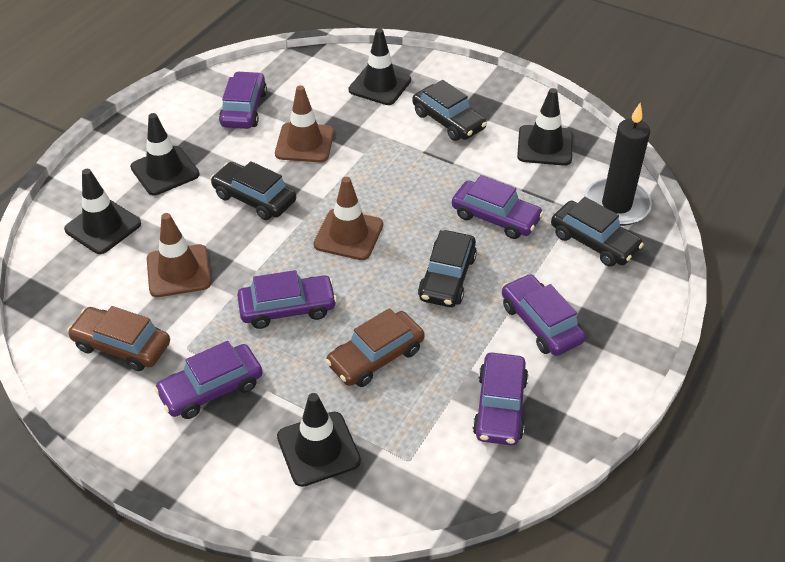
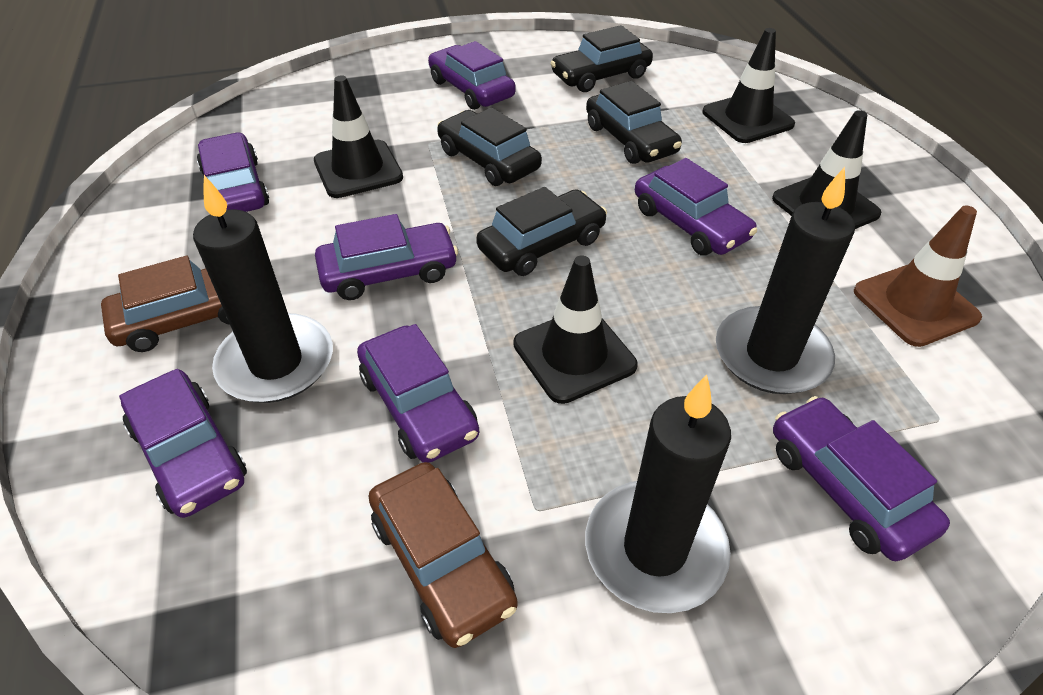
black candle: [584,103,652,226] = 1 -> [193,175,333,403] [585,375,731,613] [716,167,855,394] = 3
black traffic cone: [64,169,141,254] [130,113,200,195] [277,393,361,487] [349,28,411,105] [517,88,573,166] = 5 -> [314,75,403,198] [513,256,638,404] [702,28,795,143] [772,110,881,229] = 4
brown traffic cone: [147,213,211,297] [275,85,334,163] [314,177,383,260] = 3 -> [854,206,982,347] = 1
purple car: [154,341,263,419] [219,71,267,129] [237,270,337,329] [452,175,544,239] [473,353,528,445] [502,274,586,356] = 6 -> [119,369,247,518] [197,133,269,212] [315,214,458,300] [357,324,479,463] [428,41,516,110] [635,158,757,256] [773,396,950,561] = 7

